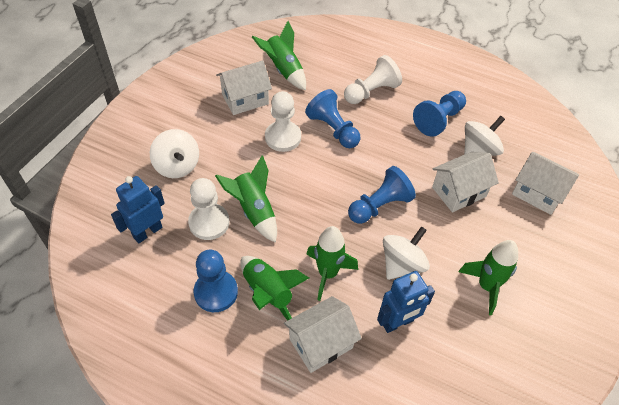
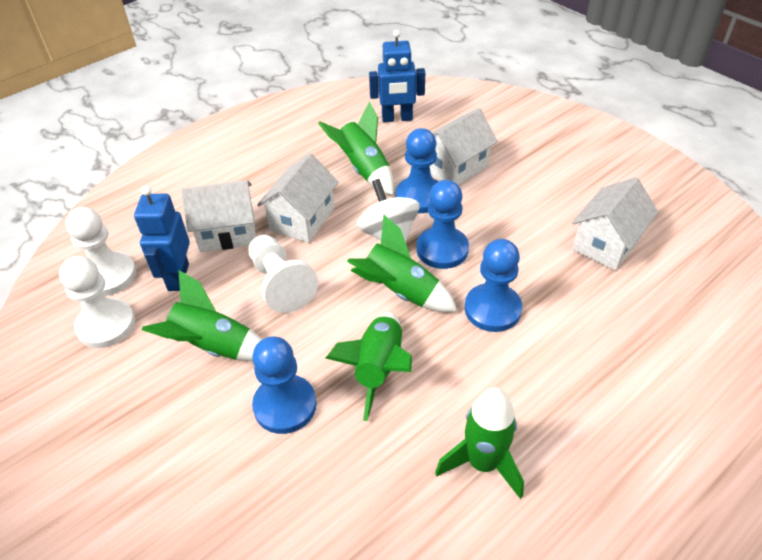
white spinning top: [150,129,199,178] [383,226,430,280] [464,116,505,156] = 3 -> [356,179,419,243] = 1

